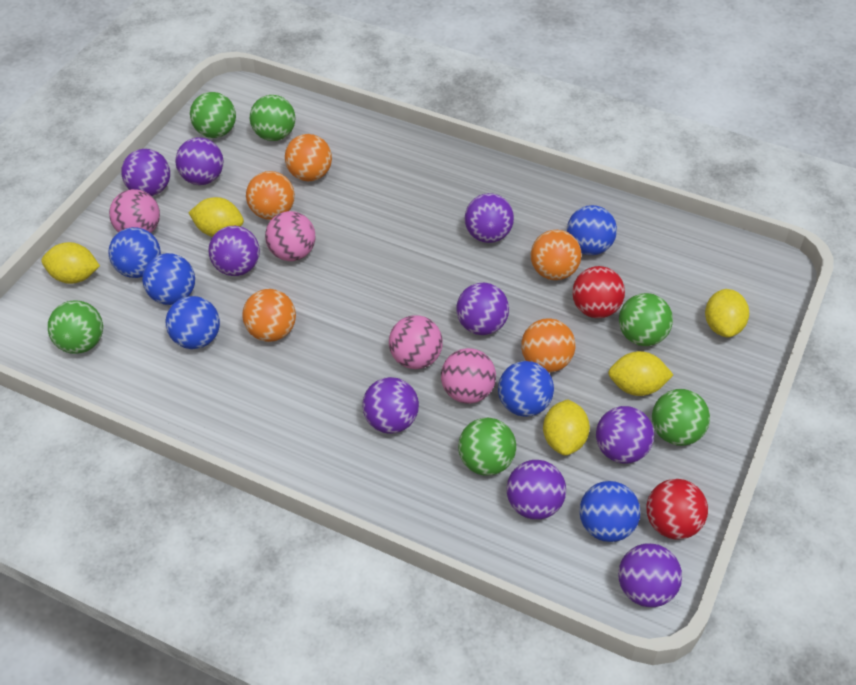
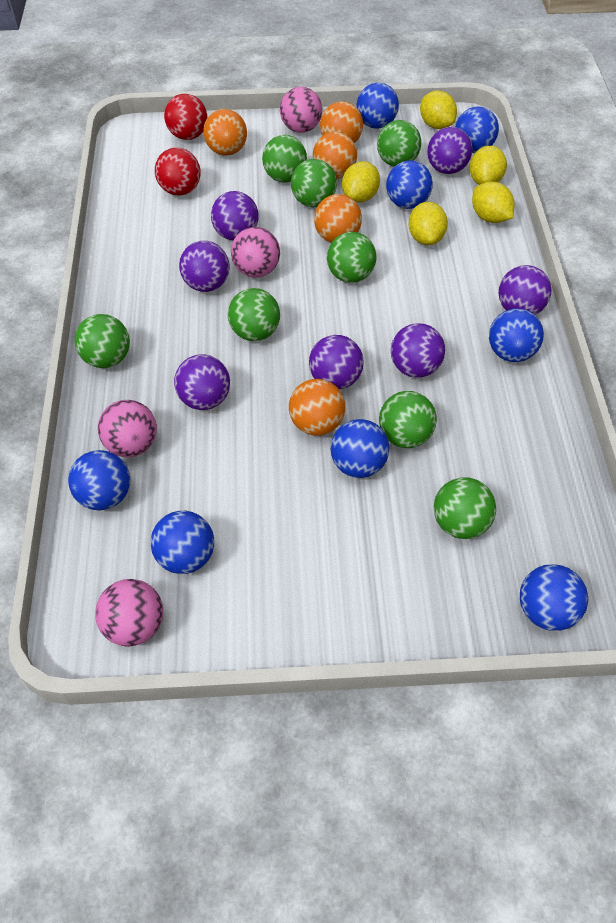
blue ball: [108,227,161,278] [142,253,195,305] [166,296,220,349] [498,361,554,417] [567,205,617,255] [579,481,641,542] = 6 -> [68,450,130,510] [151,511,214,574] [331,419,389,478] [356,83,399,129] [386,160,433,209] [455,107,499,153] [489,308,544,362] [520,564,588,631] = 8
green ball: [48,300,103,354] [190,92,236,138] [250,95,295,141] [458,418,516,476] [619,293,673,346] [652,389,710,446] = 6 -> [75,314,130,368] [228,288,280,341] [262,135,307,183] [291,159,337,207] [327,232,377,283] [377,120,421,167] [379,391,437,448] [434,477,496,539] = 8
purple ball: [121,149,170,196] [175,138,224,185] [208,226,260,276] [363,377,419,434] [456,283,509,335] [465,193,514,243] [507,460,566,520] [596,406,654,464] [618,543,682,607] = 9 -> [174,354,230,410] [179,241,230,292] [211,191,259,240] [309,335,364,390] [391,323,445,378] [427,127,472,174] [499,265,551,315] = 7

